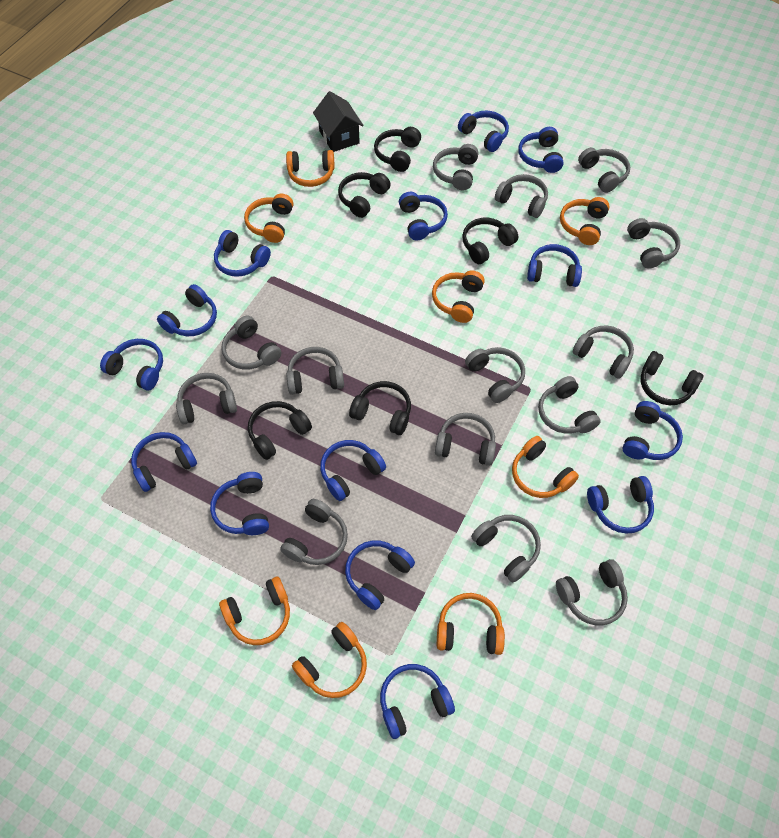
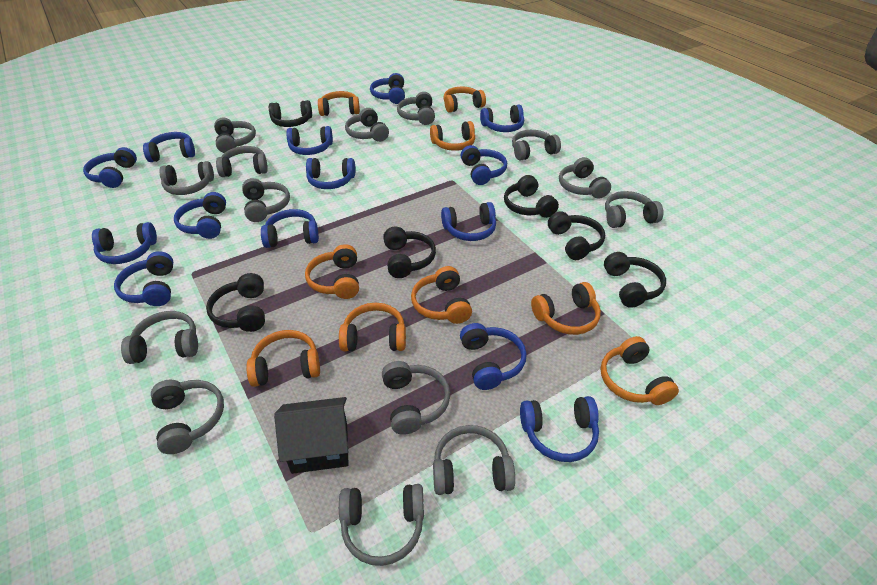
orange headphones: [219,577,290,645] [244,194,293,243] [286,150,334,187] [292,622,367,698] [432,270,485,323] [437,593,505,655] [512,436,579,498] [560,197,610,245] = 8 -> [246,330,320,387] [305,244,359,299] [318,91,360,116] [339,303,406,351] [411,266,472,324] [430,121,475,151] [444,87,486,113] [531,282,601,335] [601,336,679,405] = 9

